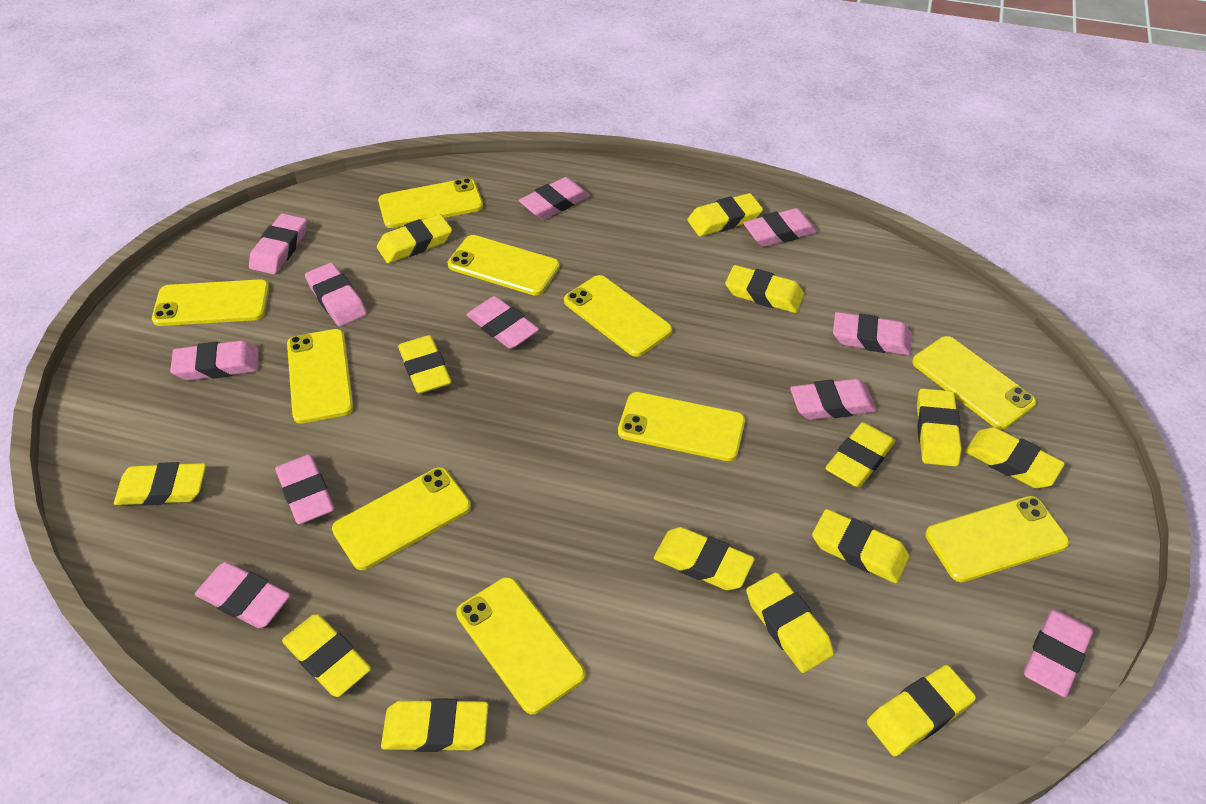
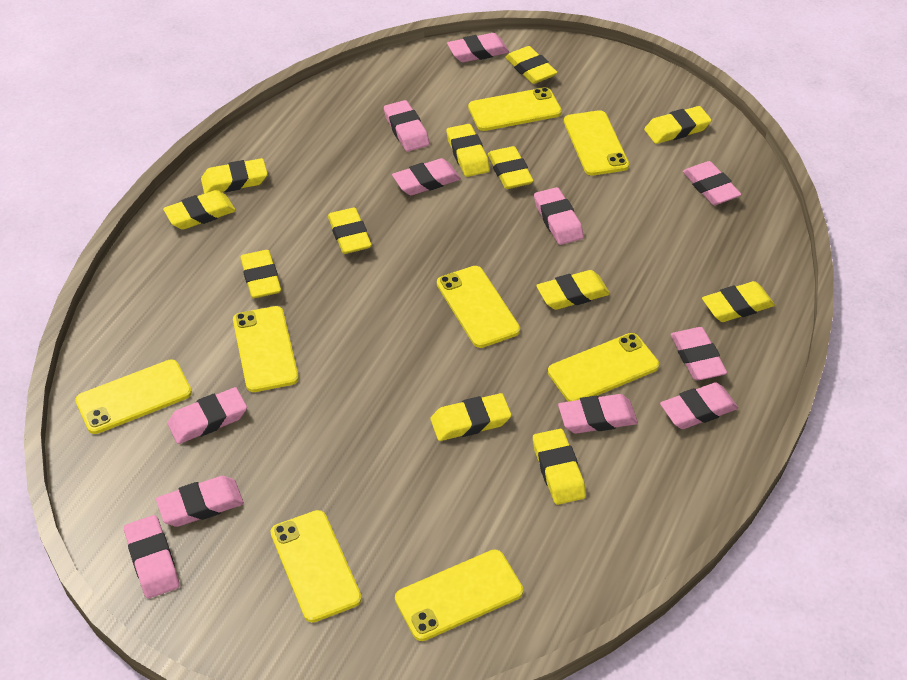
yellow eraser: [114,462,206,506] [282,614,371,697] [377,214,452,263] [381,698,488,752] [398,335,452,394] [654,527,755,590] [687,193,763,236] [725,265,804,313] [746,572,834,673] [812,509,909,583] [825,422,896,487] [867,665,976,756] [917,388,962,467] [965,427,1065,488] = 14 -> [163,190,236,230] [201,158,268,194] [240,250,281,298] [328,208,372,254] [431,393,511,441] [447,124,490,177] [488,146,533,189] [505,46,558,84] [533,429,586,505] [536,270,610,310] [644,106,712,144] [702,281,775,322] = 12
yellow phone: [152,279,269,326] [287,329,353,424] [332,467,471,570] [378,178,483,228] [448,235,560,296] [456,577,585,714] [564,275,672,357] [618,392,745,461] [912,336,1036,429] [925,496,1069,582] = 10 -> [75,359,192,434] [233,306,299,392] [271,510,362,623] [395,549,523,641] [437,266,520,348] [468,87,562,131] [548,333,659,402] [564,110,629,175] = 8

